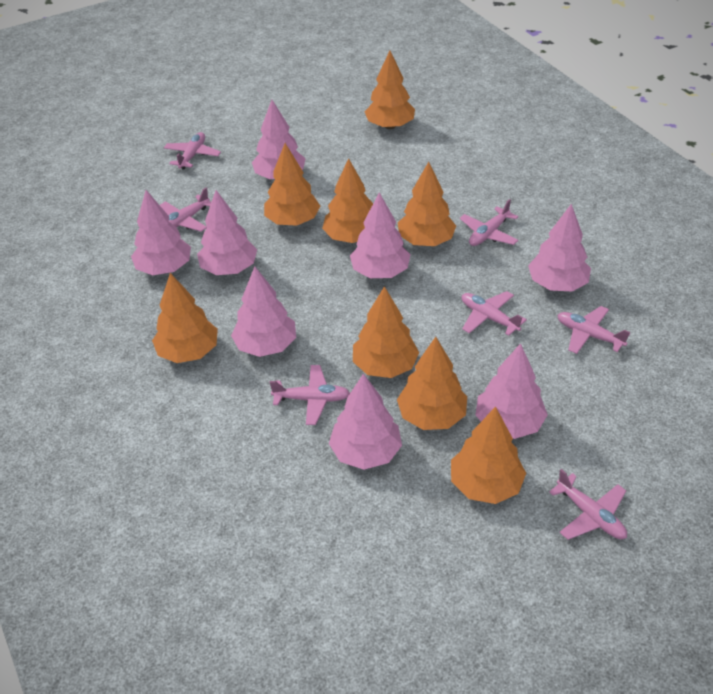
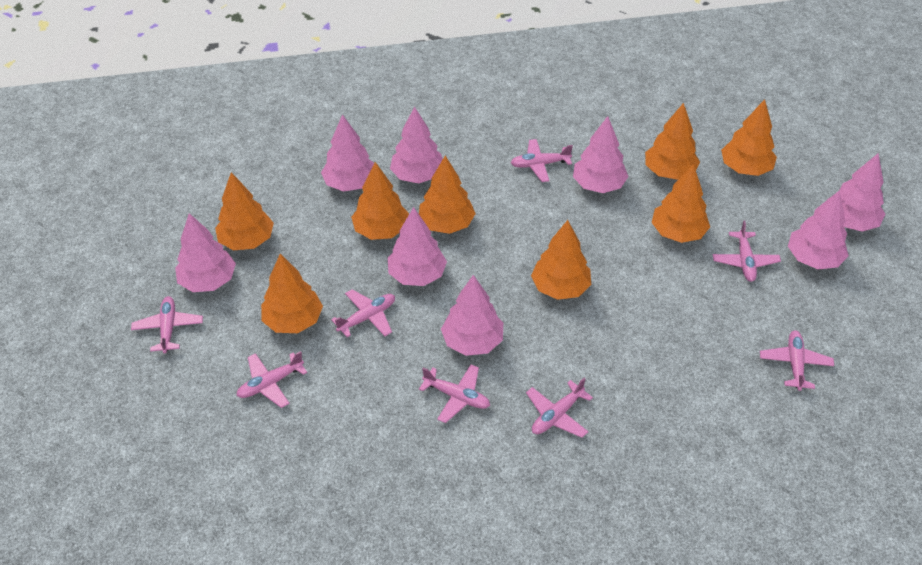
pink plane: [160,187,211,232] [164,132,221,170] [269,365,350,425] [460,199,519,246] [462,291,527,336] [549,469,627,540] [558,306,630,354] = 7 -> [131,296,203,354] [236,351,307,408] [331,289,395,337] [419,364,490,423] [511,139,573,182] [526,378,593,438] [713,221,781,282] [760,330,834,391] = 8

